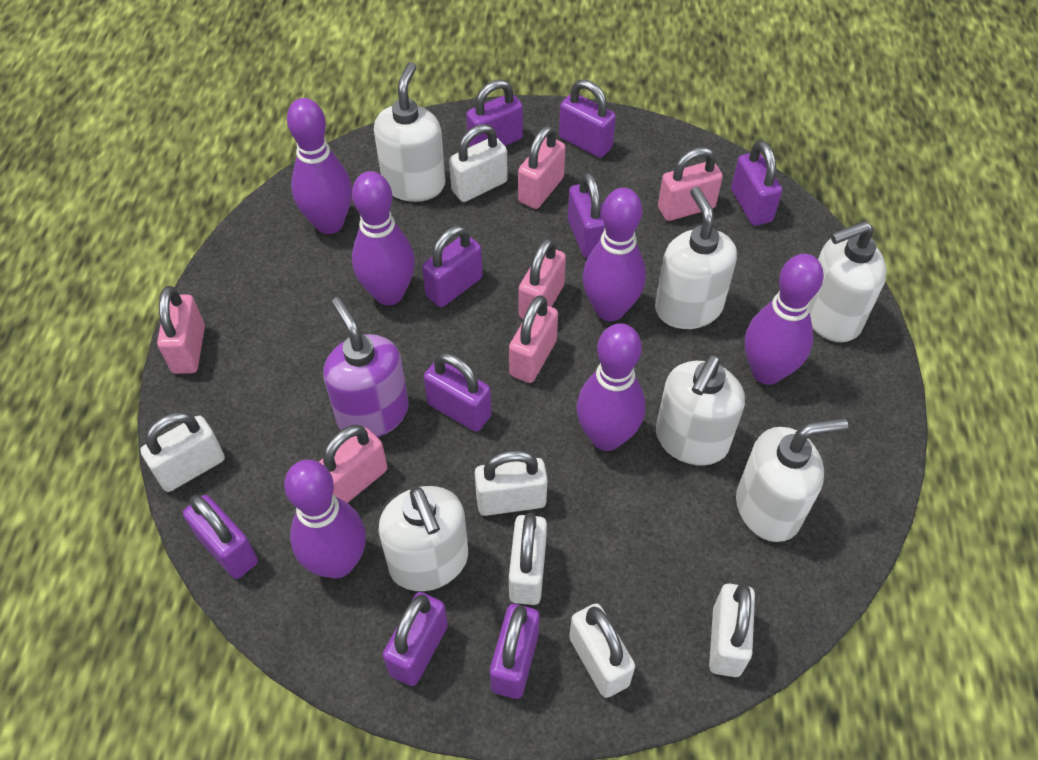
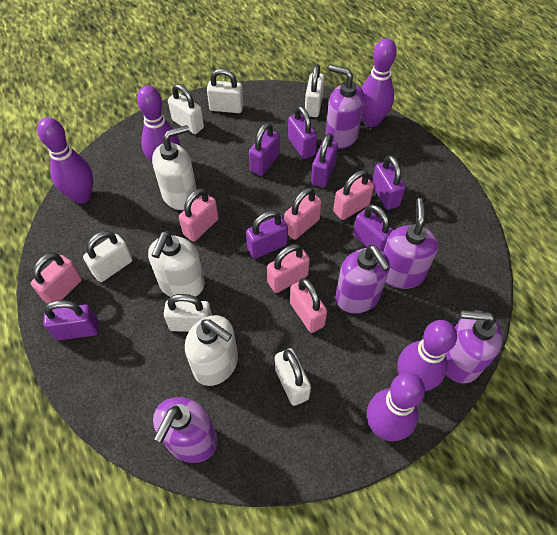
purple bowling pin: [284,460,366,578] [287,98,352,234] [352,171,415,305] [576,323,645,451] [582,188,646,321] [745,254,824,385] = 6 -> [37,117,93,204] [137,86,180,163] [361,38,397,127] [367,372,425,441] [397,320,457,391] = 5
purple padlock: [183,495,258,579] [383,592,448,686] [422,225,483,307] [424,353,492,432] [466,79,523,147] [490,604,540,699] [559,80,616,158] [568,172,605,258] [731,141,782,226] = 9 -> [43,300,99,340] [246,211,288,259] [249,122,280,176] [288,106,317,159] [311,133,338,187] [353,204,394,252] [372,155,406,210] = 7
purple soap dispenser: [323,297,409,437] = 1 -> [153,397,218,463] [325,64,365,149] [335,245,390,314] [383,198,438,289] [446,310,502,384] = 5
white soap dispenser: [374,62,446,202] [378,486,468,591] [655,187,737,329] [656,355,745,466] [736,418,848,542] [810,221,887,342] = 6 -> [148,231,205,297] [152,125,197,210] [185,315,238,386] = 3

